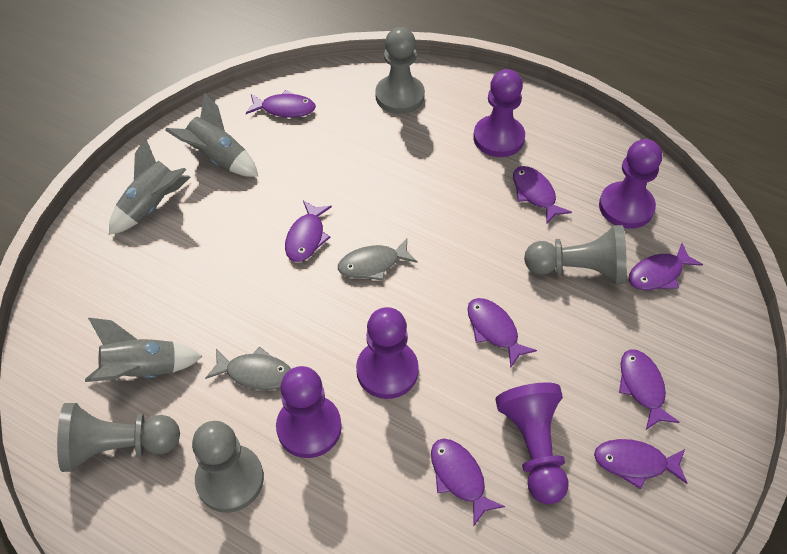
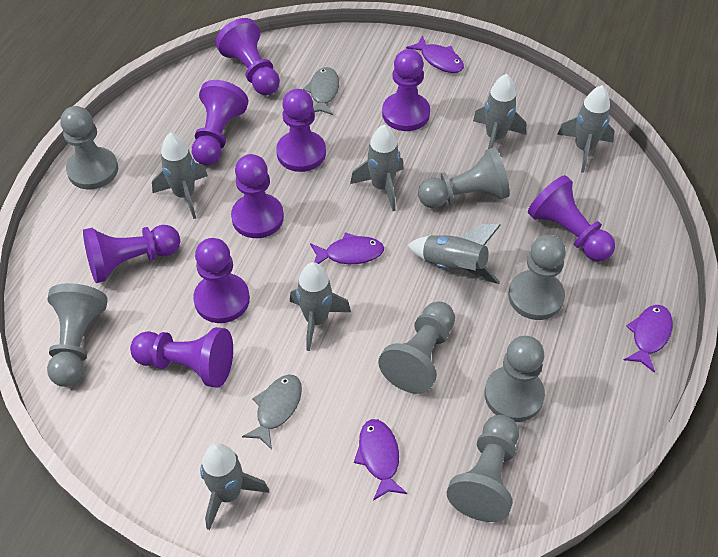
grey pawn: [57,403,180,472] [192,421,264,513] [375,27,425,114] [524,225,627,284] = 4 -> [47,283,108,387] [60,106,118,189] [378,302,455,394] [418,147,510,208] [447,415,519,522] [484,336,545,422] [508,235,566,320] = 7
grey rocket: [85,318,203,382] [109,137,190,235] [165,93,259,177] = 3 -> [152,132,208,219] [200,443,269,530] [290,262,351,351] [350,125,404,211] [408,224,501,284] [473,74,526,149] [557,85,615,173] = 7
purple fish: [246,90,316,117] [285,200,332,262] [431,439,505,526] [467,298,537,368] [513,166,572,224] [594,439,688,489] [619,349,680,430] [628,243,703,290] = 8 -> [310,232,384,264] [354,419,407,501] [406,35,464,73] [624,305,673,373] = 4
purple pawn: [276,366,342,458] [356,307,419,399] [473,69,525,157] [495,383,569,504] [599,139,662,229] = 5 -> [83,225,180,283] [130,327,233,388] [192,80,249,165] [193,238,250,323] [216,18,280,95] [231,154,284,238] [276,89,326,172] [382,49,430,131] [528,175,615,262] = 9

